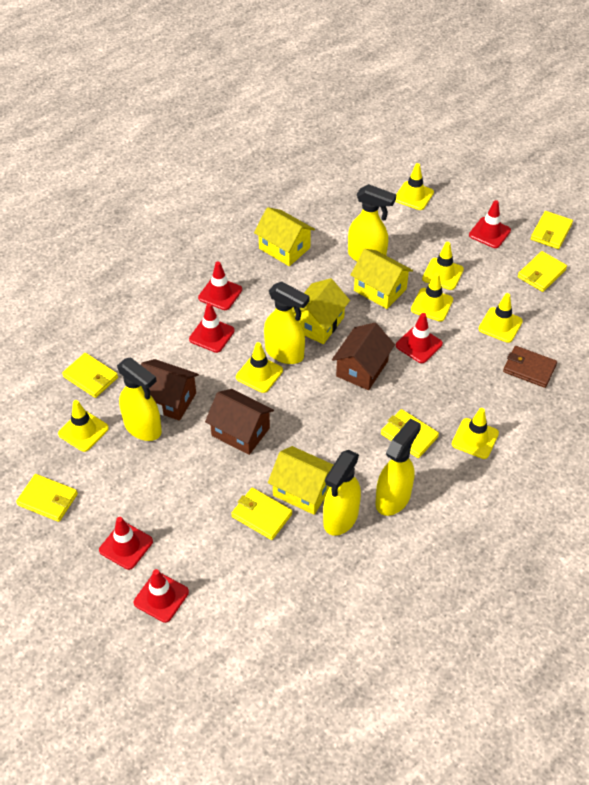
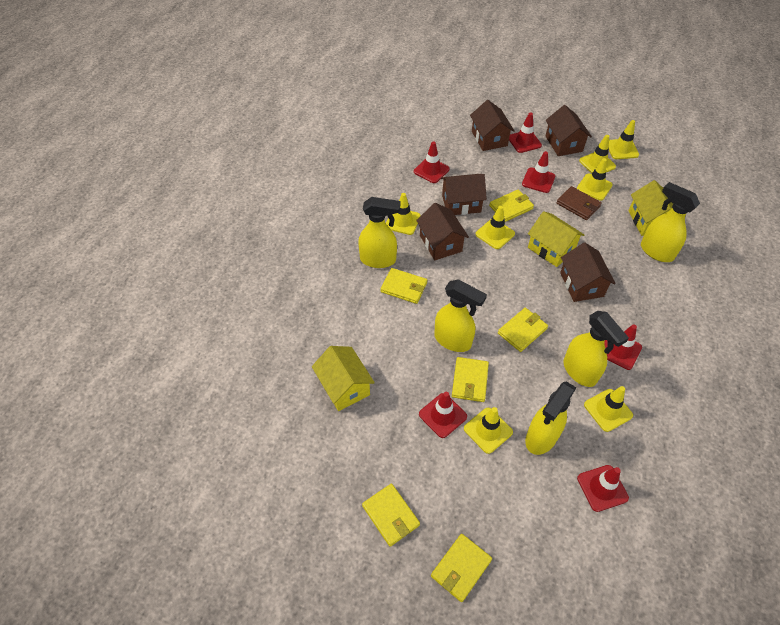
brown house: [141,359,199,421] [205,389,274,455] [332,323,395,390] = 3 -> [416,203,469,260] [441,174,487,215] [470,100,514,151] [546,105,592,156] [560,243,616,302] = 5
yellow house: [254,207,315,266] [268,446,333,515] [292,278,350,344] [351,249,413,309] = 4 -> [312,346,375,411] [528,211,584,267] [628,180,673,236] = 3

